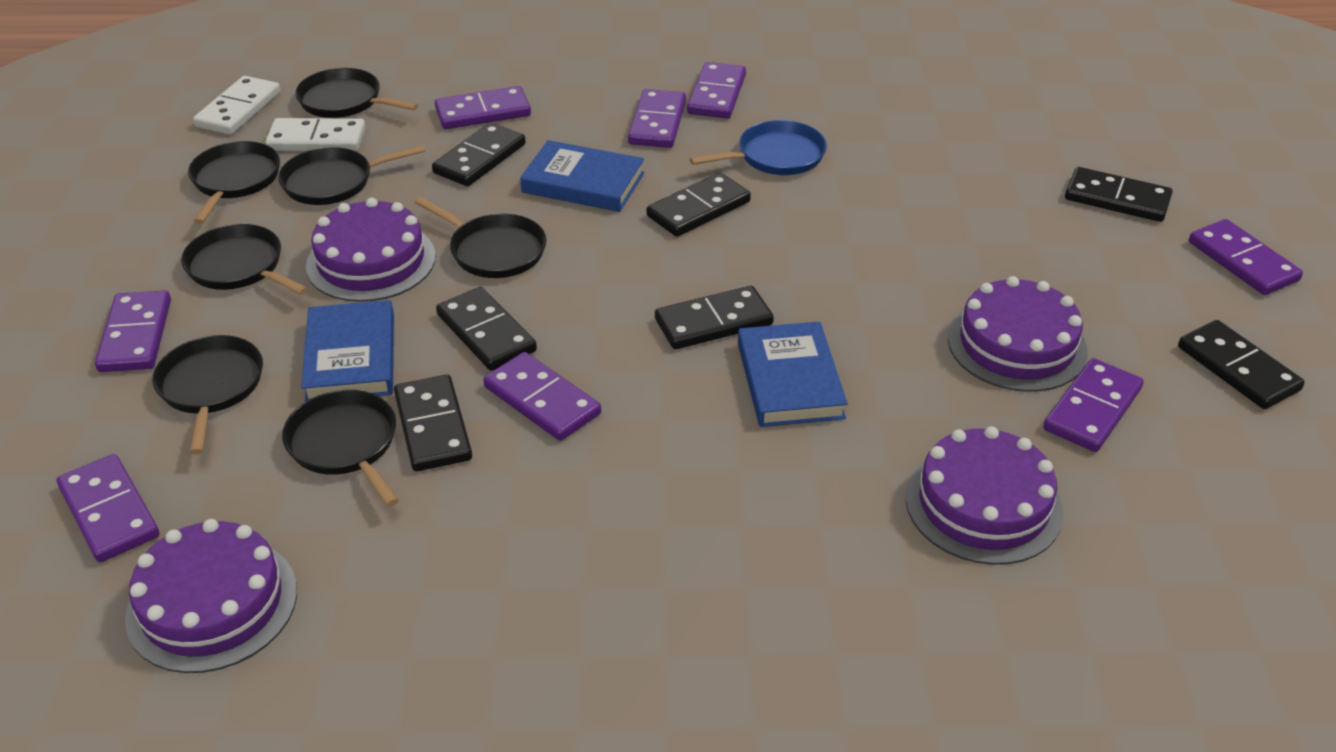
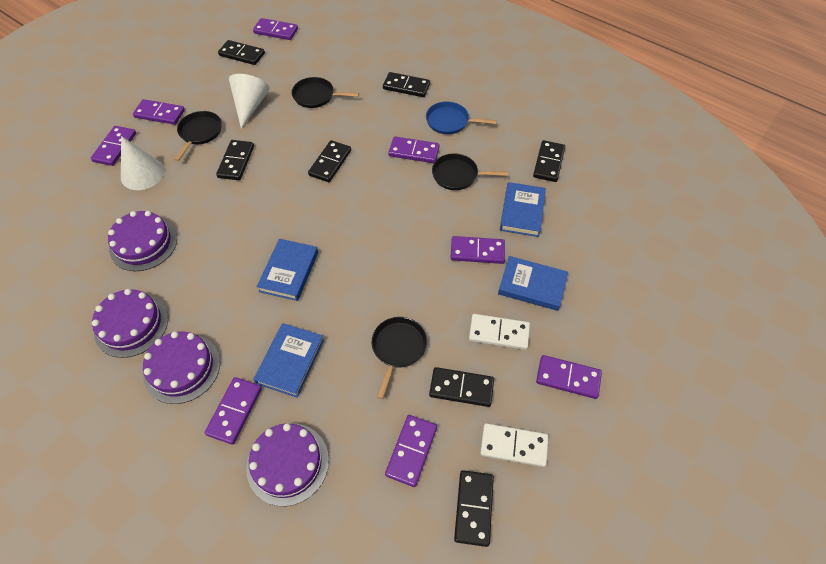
black pan: [153,335,263,455] [181,224,308,295] [188,141,280,224] [278,145,426,205] [282,390,399,507] [295,68,418,118] [414,197,546,278] = 7 -> [174,111,222,161] [292,77,359,108] [372,317,427,399] [432,153,508,190] = 4
blue book: [301,300,394,402] [520,140,644,212] [738,321,848,427] = 3 -> [253,323,324,398] [257,239,318,301] [498,256,568,311] [500,182,546,237] = 4
white cone: none = 0 -> [121,136,165,190] [229,74,270,129] = 2

